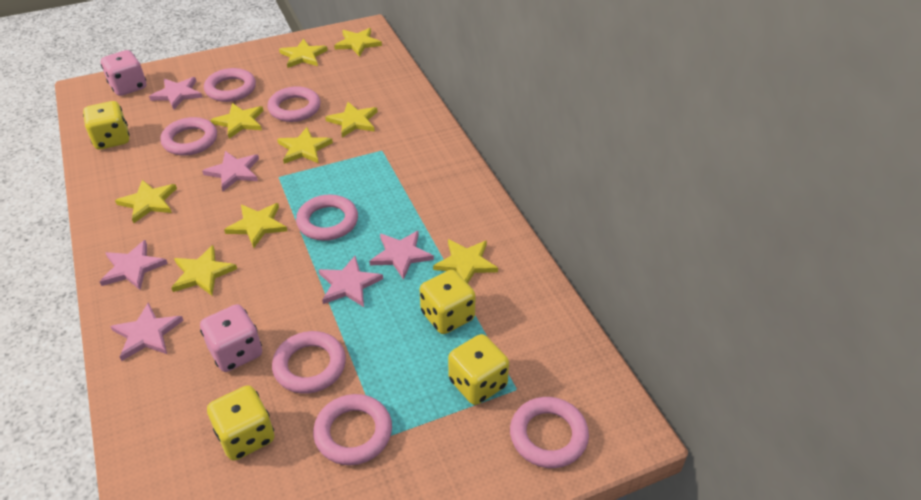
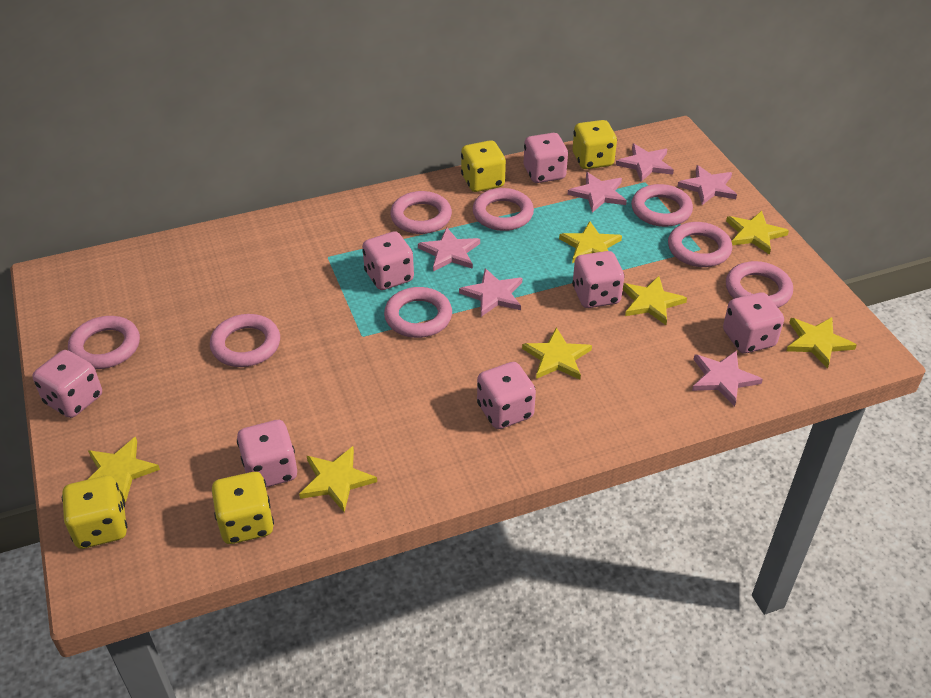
pink dice: [101,50,146,96] [200,304,262,372] = 2 -> [32,350,102,418] [237,420,297,487] [362,231,414,290] [477,362,536,429] [524,133,568,183] [572,251,625,308] [723,292,784,354] = 7
pink ring: [160,117,217,156] [204,68,256,102] [267,86,321,122] [272,331,346,394] [296,195,358,241] [313,394,392,465] [510,397,589,468] = 7 -> [68,316,140,369] [210,314,280,367] [384,287,452,338] [390,191,452,234] [473,188,534,231] [631,184,693,227] [668,222,732,267] [726,261,793,308] = 8
yellow star: [115,180,177,223] [171,245,237,296] [211,103,264,139] [224,203,287,248] [277,127,333,164] [279,39,328,68] [325,102,378,137] [334,28,382,57] [433,239,498,283] = 9 -> [87,437,160,502] [299,446,377,512] [522,327,592,380] [559,221,622,263] [623,276,687,325] [726,211,789,255] [786,317,857,369] = 7

